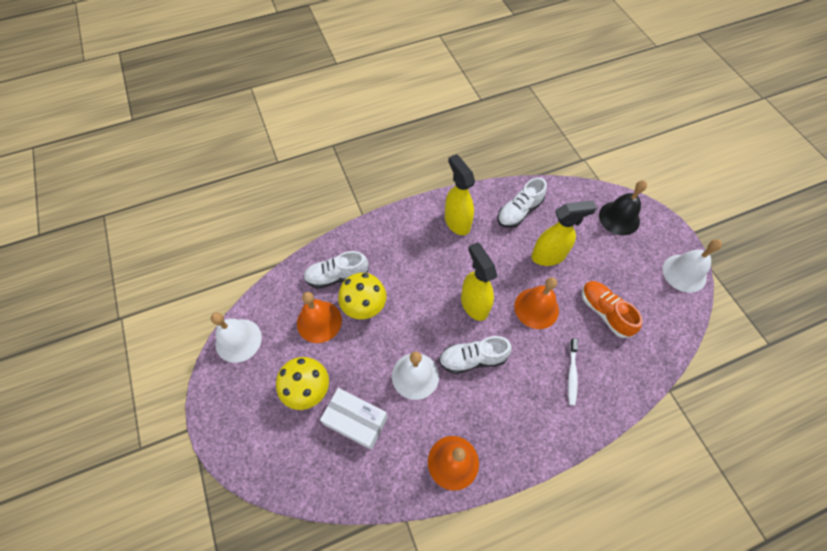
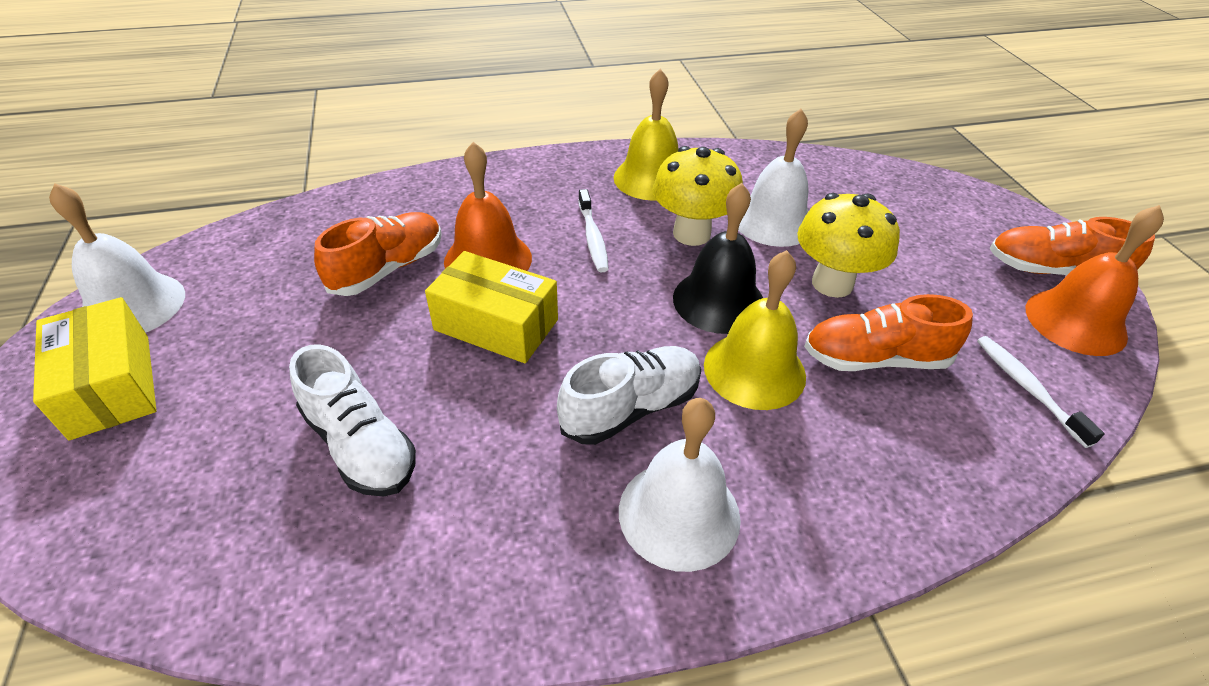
orange bell: [297,292,342,343] [428,436,479,491] [514,277,559,329] = 3 -> [444,142,532,271] [1026,205,1164,356] = 2
orange shoe: [582,281,643,338] = 1 -> [314,212,442,296] [804,294,973,371] [989,217,1155,275] = 3
white box: [320,388,388,450] = 1 -> none = 0
white shoe: [303,251,369,288] [439,336,512,374] [498,177,547,228] = 3 -> [289,344,416,497] [557,346,701,445] = 2
white toothbrush: [568,338,578,406] = 1 -> [578,189,609,272] [977,336,1105,448] = 2
yellow bell: none = 0 -> [614,69,678,201] [704,250,806,410] = 2
yellow box: none = 0 -> [33,297,157,440] [425,251,558,363] = 2
yellow spray bottle: [445,154,475,235] [461,242,497,321] [531,200,597,266] = 3 -> none = 0

